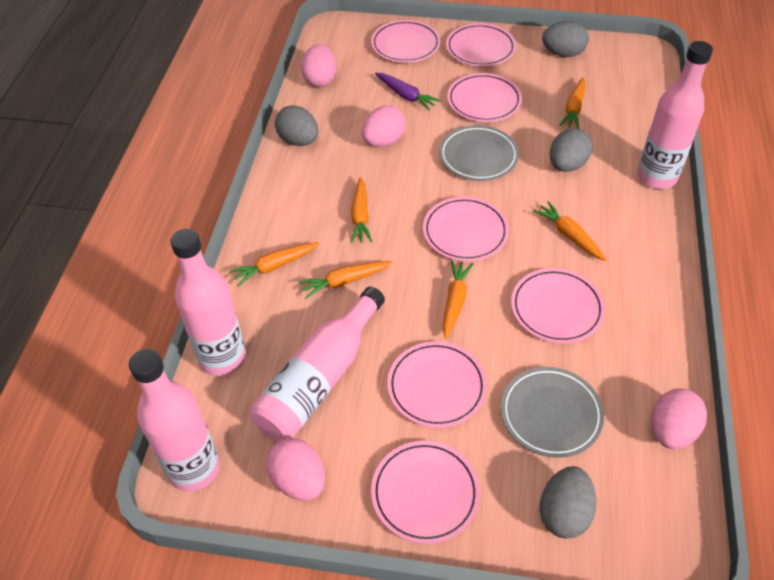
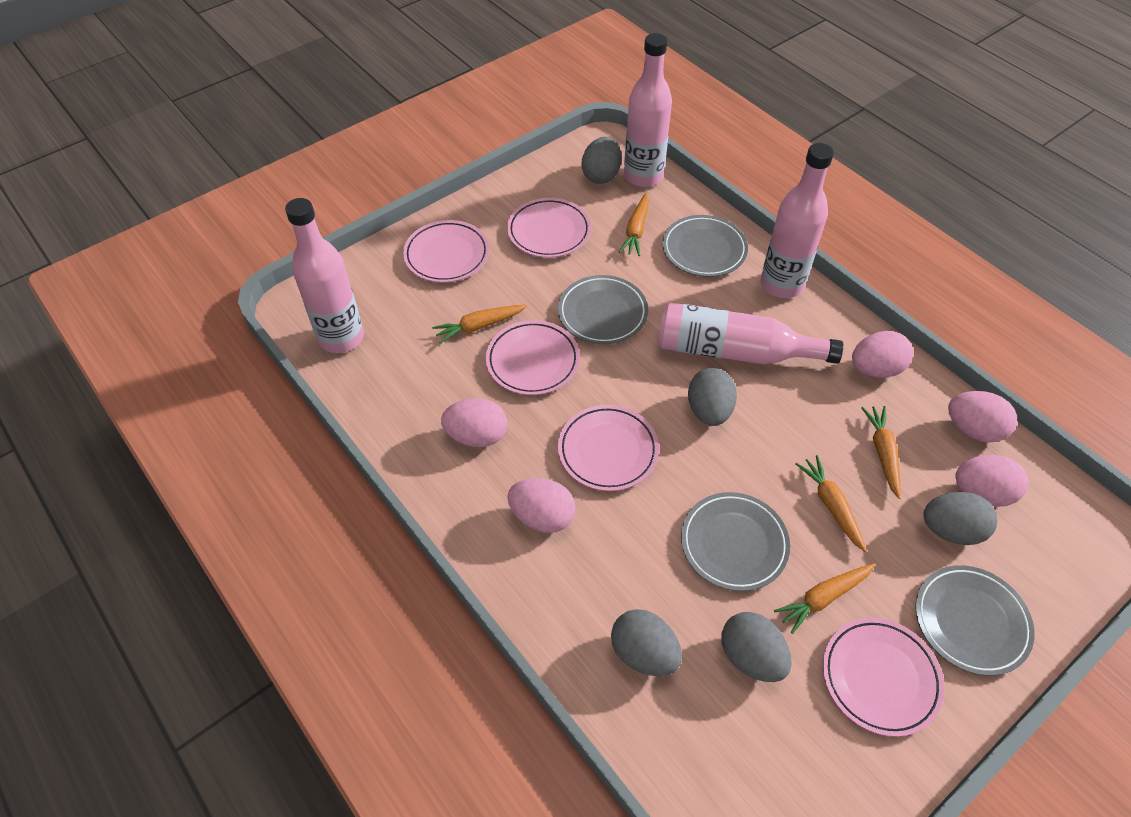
grey egg: [275,105,318,146] [539,466,596,538] [542,21,589,57] [550,129,592,172] = 4 -> [582,137,622,184] [611,609,682,676] [688,368,737,426] [721,612,792,682] [923,492,997,545] = 5
grey plate: [439,125,519,181] [501,367,604,458] = 2 -> [558,275,648,344] [662,215,748,277] [681,492,790,591] [915,565,1035,676] = 4
orange carrot: [229,242,319,287] [299,261,392,299] [350,177,372,243] [443,260,473,339] [533,201,607,261] [560,77,586,129] = 6 -> [432,305,527,344] [619,193,649,256] [774,563,875,634] [796,455,867,552] [861,406,901,499] = 5
pink egg: [266,438,325,500] [301,44,337,87] [362,106,406,147] [652,388,707,449] = 4 -> [441,398,507,447] [507,478,575,533] [852,331,913,378] [948,391,1017,442] [955,455,1028,507] = 5
pink plate: [371,20,441,63] [371,441,480,544] [387,342,487,428] [423,197,509,262] [446,23,516,67] [447,73,522,122] [511,268,605,343] = 7 -> [403,220,489,283] [486,320,580,395] [507,198,591,258] [558,405,659,491] [823,618,945,737] = 5
purple carrot: [375,73,441,110] = 1 -> none = 0

